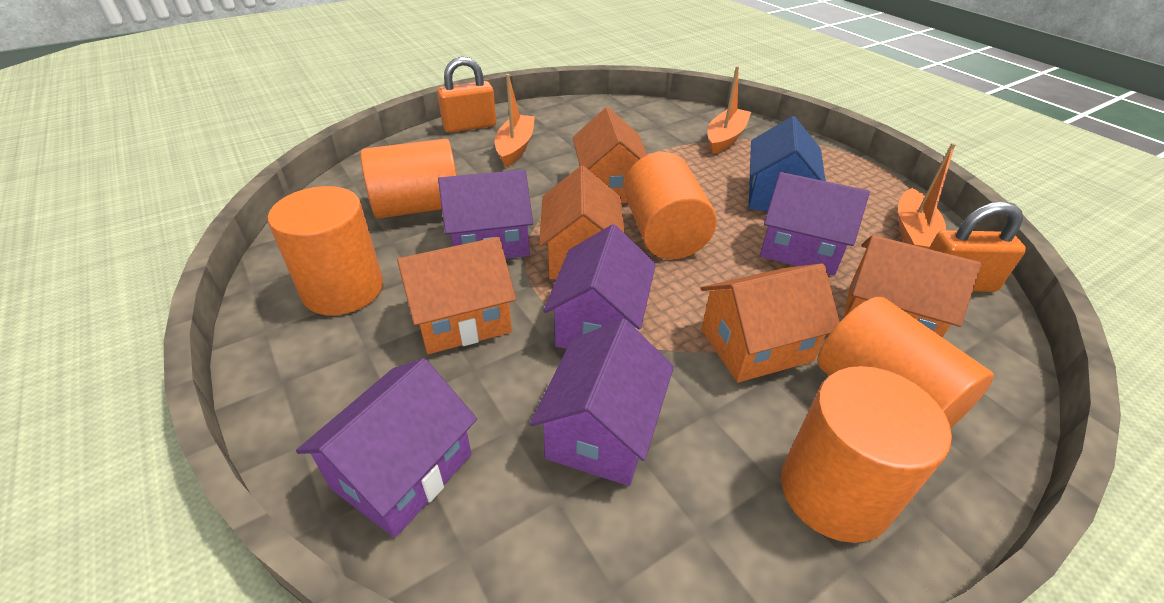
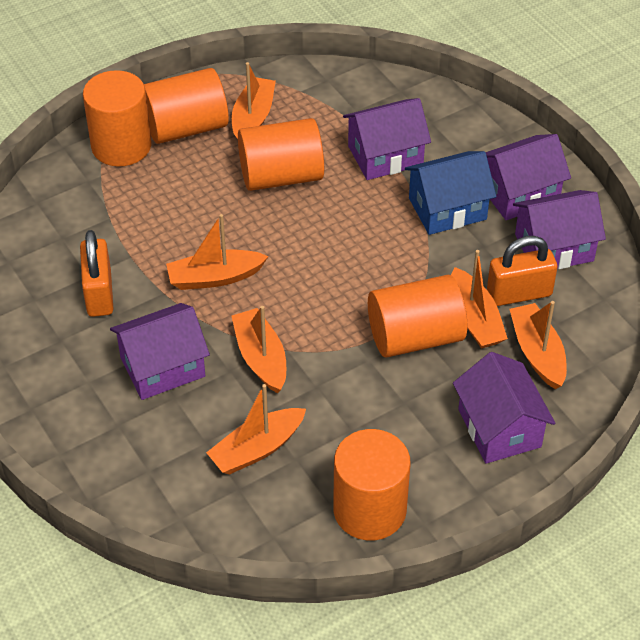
orange boat: [495,74,535,167] [708,66,751,154] [898,143,956,249] = 3 -> [166,214,269,290] [206,384,306,474] [231,306,286,393] [232,62,276,139] [451,250,508,349] [510,301,567,389] = 6
orange house: [397,237,516,354] [539,166,625,279] [573,107,647,203] [701,263,840,382] [843,235,981,338] = 5 -> none = 0

